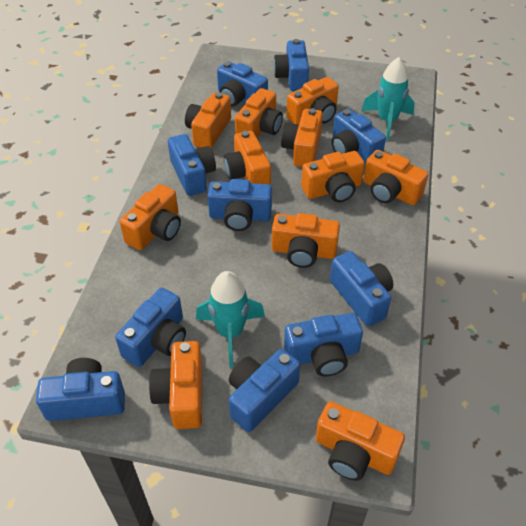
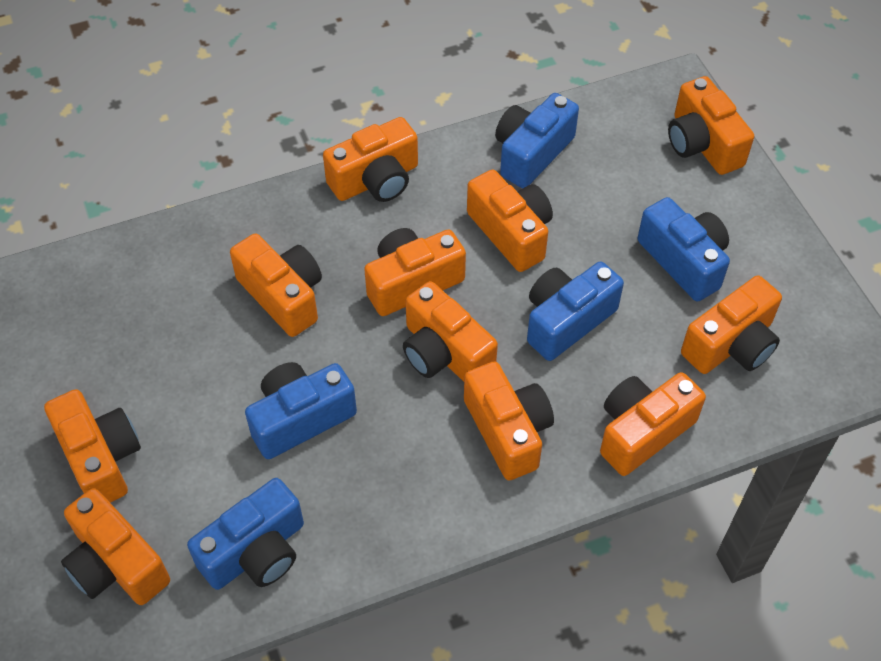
blue camera: [36,358,125,421] [115,288,186,367] [168,134,216,196] [207,179,272,231] [217,61,268,107] [229,349,300,432] [273,39,309,91] [284,313,363,376] [330,251,393,326] [332,109,386,164] = 10 -> [187,478,304,590] [245,362,357,459] [495,93,579,188] [527,262,624,361] [638,197,730,302] = 5
turquoise rocket: [196,271,265,367] [361,57,415,141] = 2 -> none = 0

